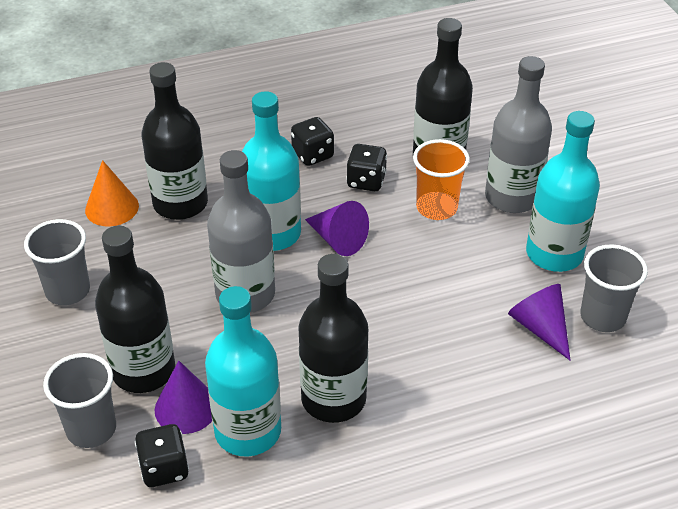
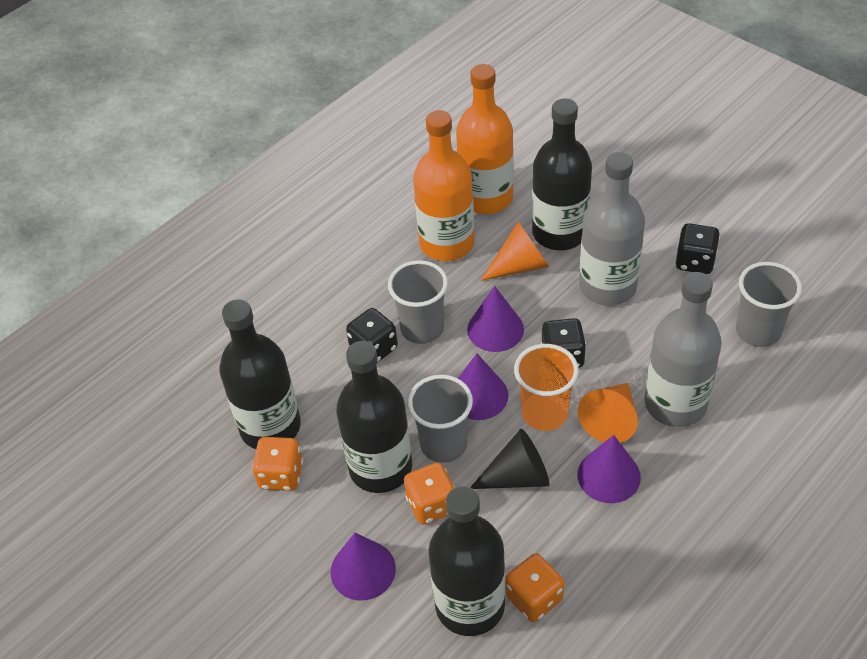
black cone: none = 0 -> [470,429,549,489] = 1
orange bottle: none = 0 -> [413,110,475,261] [456,64,514,214] = 2
orange cone: [85,160,139,226] = 1 -> [480,222,549,281] [578,383,638,443] = 2
orange dice: none = 0 -> [252,437,303,491] [404,463,455,524] [505,553,564,622] = 3
purple cone: [155,361,212,434] [305,201,369,256] [508,284,570,360] = 3 -> [331,533,396,601] [458,353,508,420] [467,286,524,352] [578,435,641,503] = 4
turquoise bottle: [205,286,281,457] [242,91,301,251] [526,111,600,272] = 3 -> none = 0

